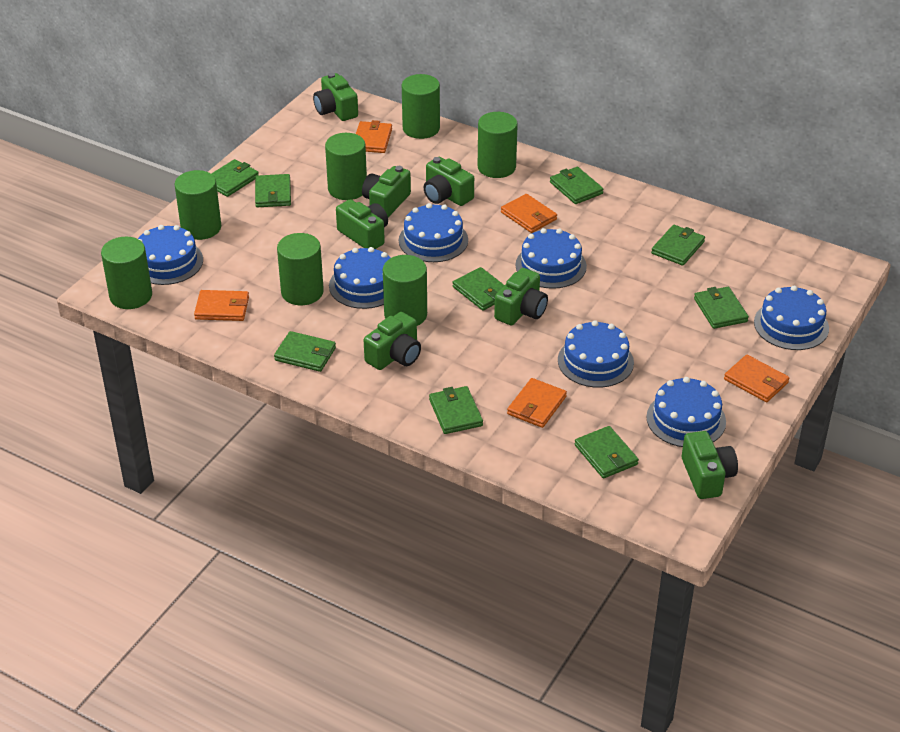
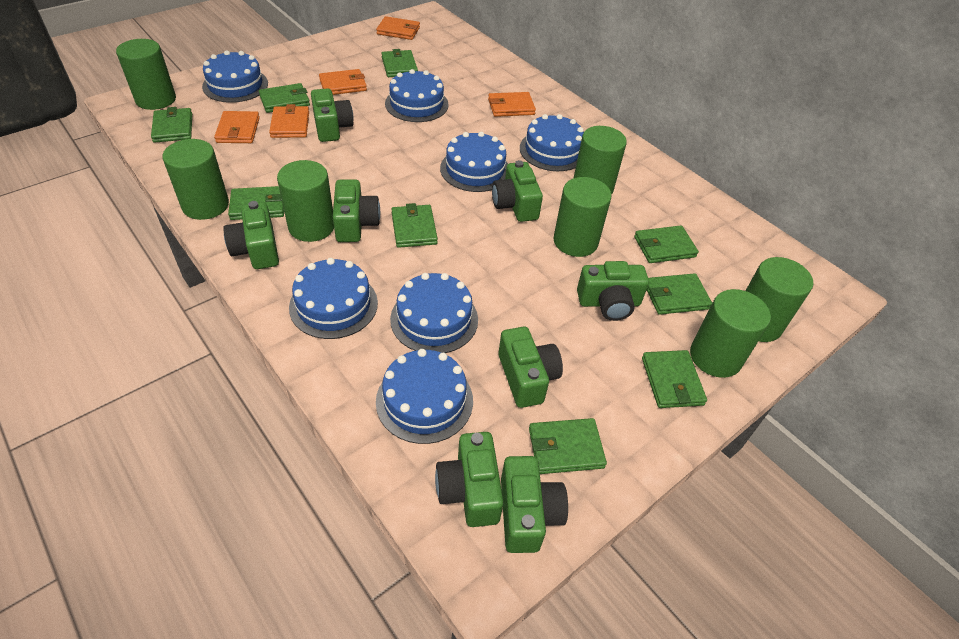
green camera: [313,73,358,121] [336,199,388,249] [362,166,411,217] [364,312,421,370] [423,157,474,206] [494,268,548,326] [682,431,738,499] = 7 -> [223,201,279,269] [311,88,354,142] [333,179,380,242] [435,432,504,527] [492,160,543,222] [498,327,563,408] [501,456,568,553] [577,261,649,321] = 8

